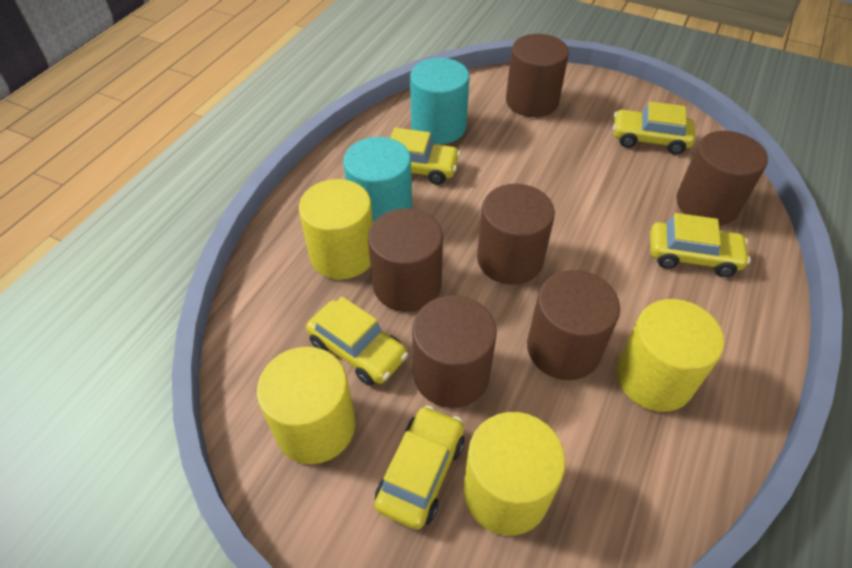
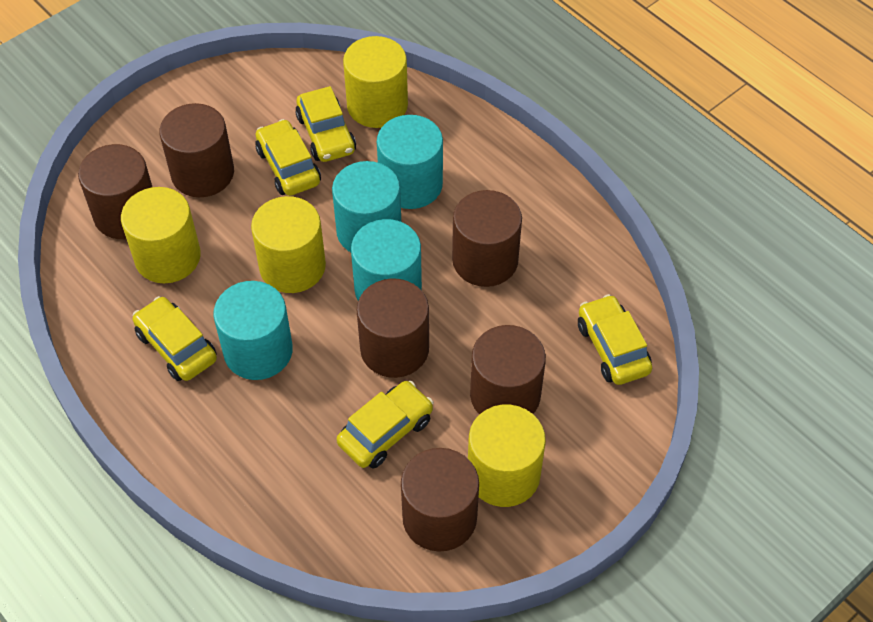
turquoise cylinder: [343,137,412,223] [410,58,469,144] = 2 -> [213,281,293,380] [332,161,401,252] [351,219,422,300] [377,115,443,209] = 4

